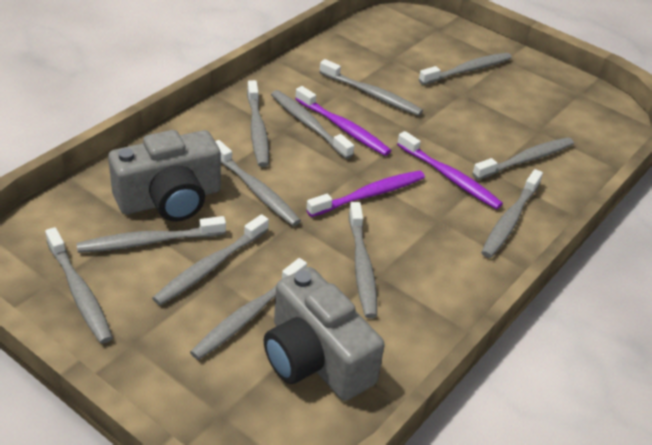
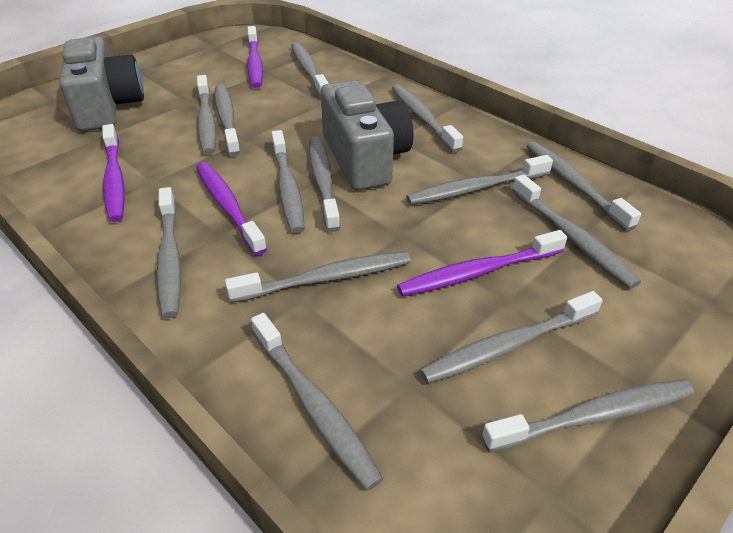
grey toothbrush: [45,227,113,344] [77,216,226,253] [152,214,269,305] [190,258,307,360] [215,140,301,226] [247,80,269,167] [271,90,354,159] [320,59,423,116] [349,202,377,318] [419,53,512,85] [472,137,574,180] [481,169,543,258] = 12 -> [157,187,181,318] [197,75,216,154] [215,84,240,156] [225,251,411,303] [251,313,383,490] [272,130,305,233] [291,42,329,97] [309,137,340,232] [392,84,463,153] [406,155,553,205] [420,291,603,384] [482,379,694,452] [512,174,641,288] [527,141,641,231] = 14
purple toothbrush: [295,86,391,156] [306,170,425,217] [397,131,503,209] = 3 -> [102,124,125,222] [196,162,267,255] [247,26,263,88] [397,230,567,297] = 4

